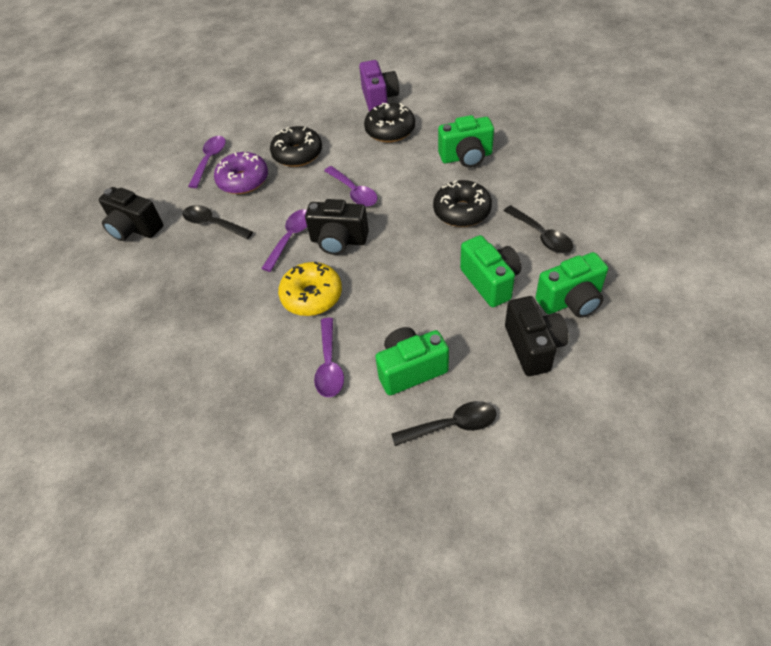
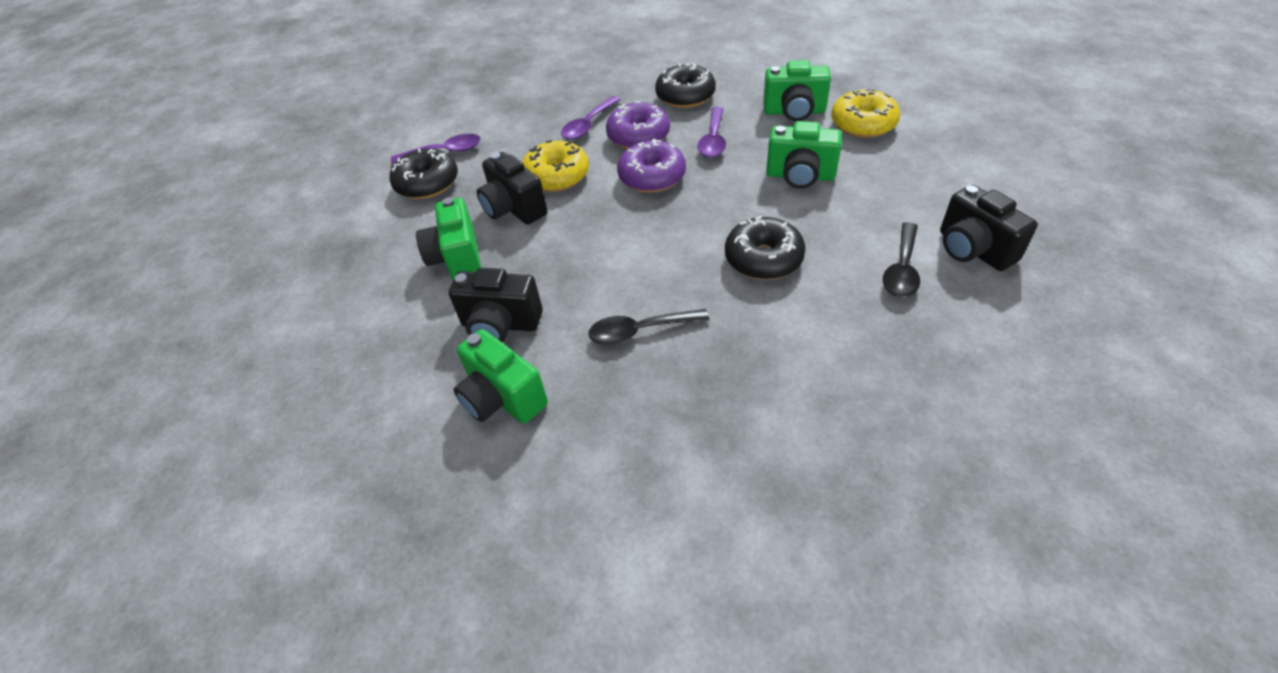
black spoon: [183,205,253,239] [391,401,496,446] [504,205,573,254] = 3 -> [588,309,710,345] [883,222,920,298] = 2
purple camera: [359,60,399,111] = 1 -> none = 0
purple donut: [214,152,268,194] = 1 -> [606,101,670,149] [617,139,686,193] = 2
purple spoon: [188,136,226,188] [261,209,307,272] [314,318,344,397] [324,166,378,207] = 4 -> [391,134,481,164] [561,96,621,140] [698,107,726,158] = 3
yellow donut: [278,261,342,316] = 1 -> [522,140,589,192] [831,88,900,138] = 2

